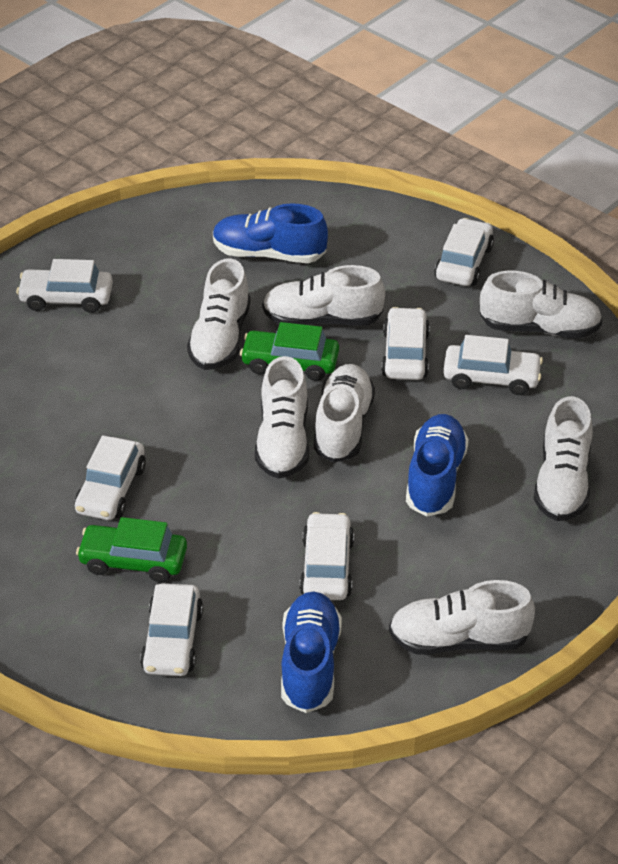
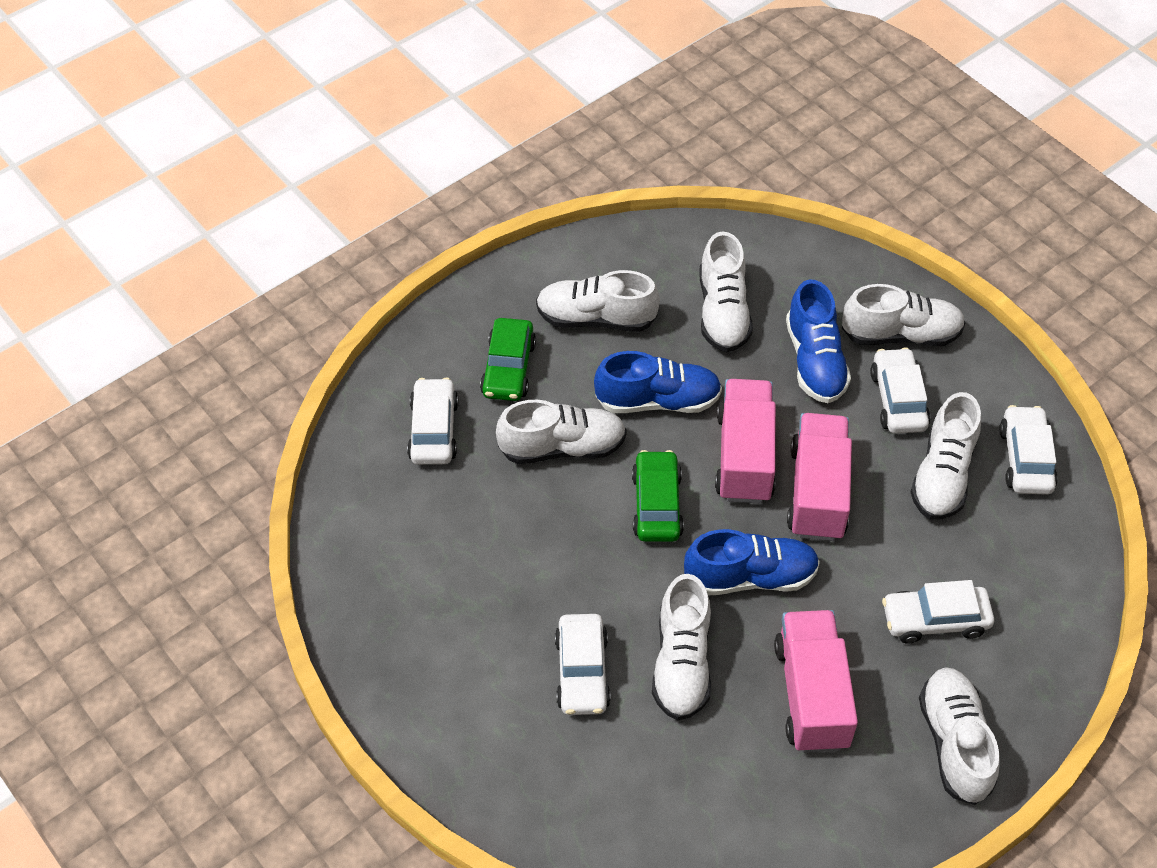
pink truck: none = 0 -> [715,379,776,504] [774,610,858,753] [787,413,852,541] = 3
white car: [16,259,113,313] [75,435,146,520] [140,583,203,676] [299,512,354,600] [381,307,430,380] [434,218,494,286] [443,335,543,395] = 7 -> [407,378,459,465] [555,614,611,715] [870,347,930,434] [882,580,994,643] [999,405,1058,495] = 5

